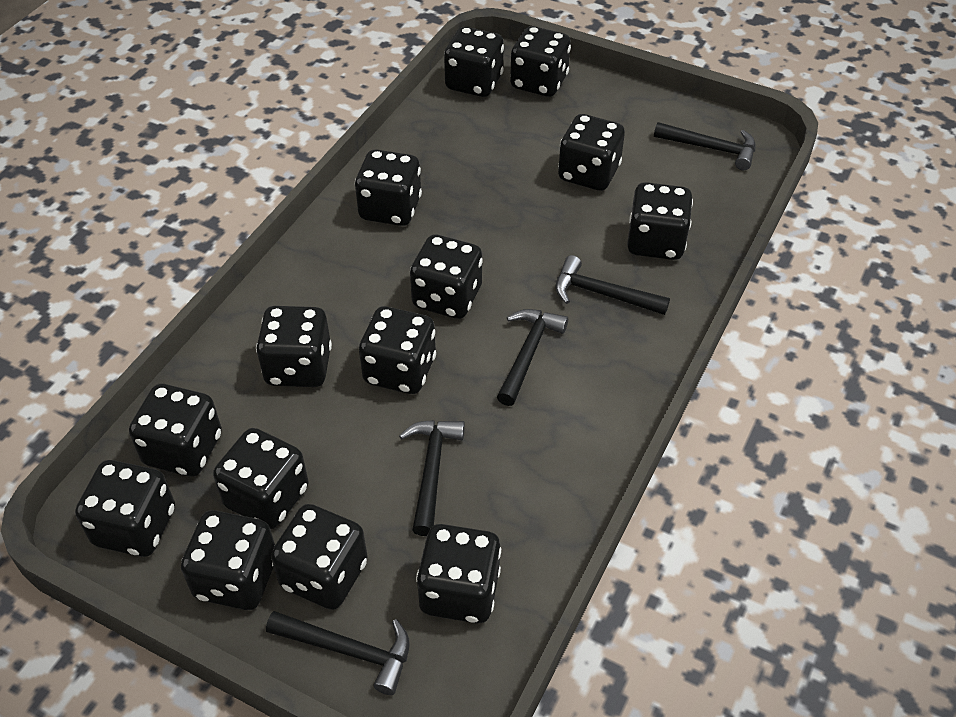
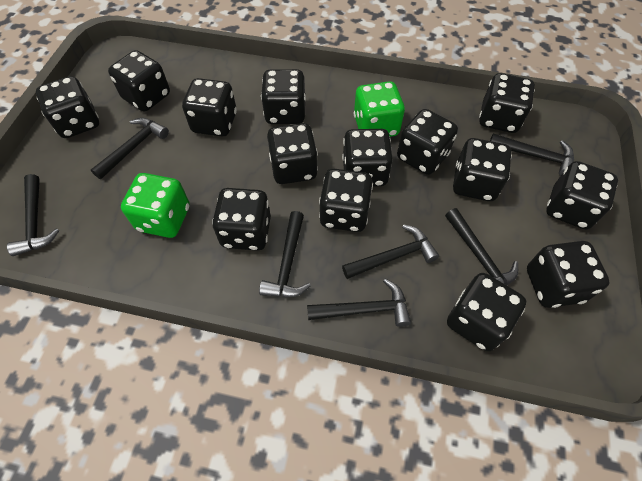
black hammer: [266,611,410,695] [399,420,465,536] [497,309,568,406] [555,255,670,315] [654,122,756,170] = 5 -> [7,174,59,256] [91,118,169,179] [259,211,311,297] [307,279,411,327] [342,224,439,279] [445,208,518,286] [490,133,574,176] = 7
green dice: none = 0 -> [121,173,190,238] [353,81,405,137] = 2

